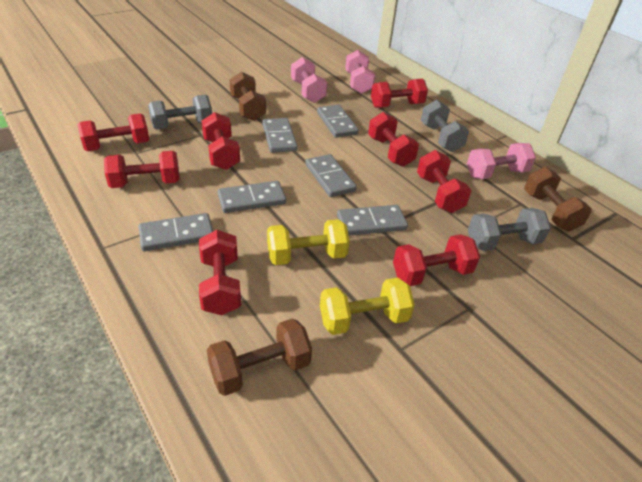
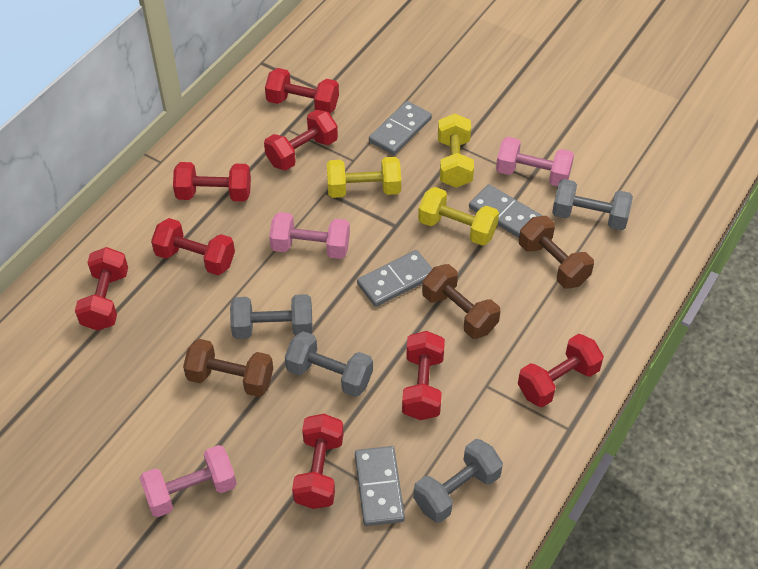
grey domino: [138,213,213,251] [218,181,286,213] [262,118,298,153] [305,154,357,197] [317,105,359,138] [337,205,408,236] = 6 -> [355,446,405,526] [357,250,432,307] [369,101,432,155] [469,184,543,238] = 4
grey dumbbell: [148,95,212,130] [421,100,469,152] [468,208,551,251] = 3 -> [230,294,312,339] [285,331,373,397] [413,439,503,523] [552,179,633,230] = 4
yellow dumbbell: [267,219,350,265] [320,278,415,335] = 2 -> [327,157,401,198] [418,187,499,246] [438,113,474,188] = 3

